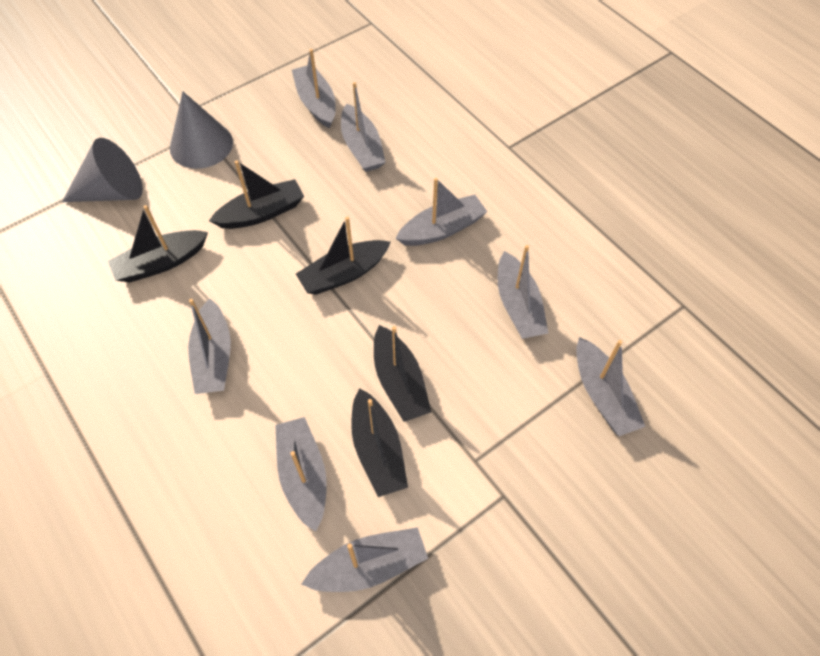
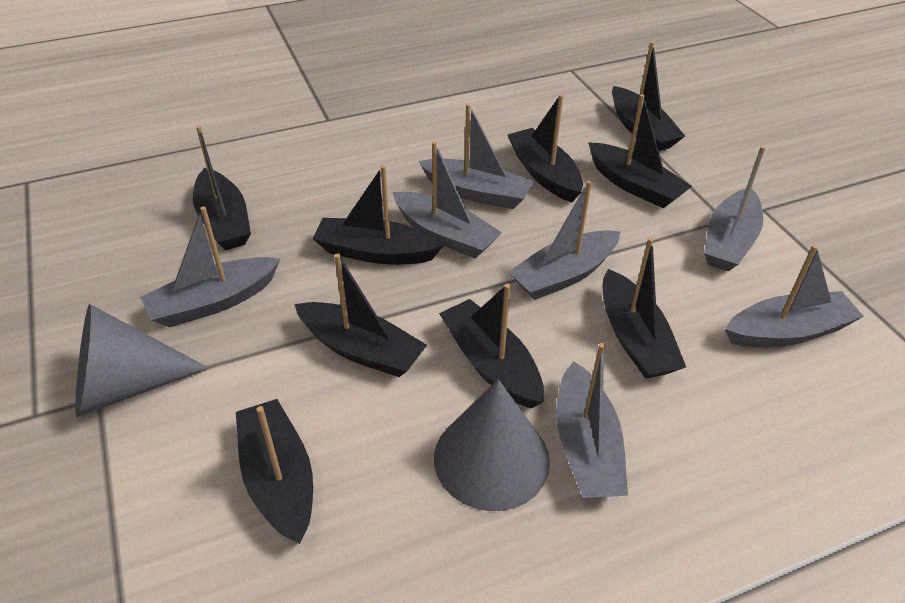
black boat: [108,205,208,283] [209,160,304,229] [296,216,391,295] [351,388,408,497] [374,325,431,422] = 5 -> [193,126,251,250] [236,399,313,544] [294,253,427,377] [313,165,444,265] [439,284,544,408] [508,94,583,202] [588,94,692,208] [603,237,686,379] [612,41,685,151] = 9
grey boat: [188,298,231,394] [275,417,327,532] [292,49,336,129] [301,527,428,592] [341,82,386,172] [395,178,487,246] [498,245,548,339] [576,337,646,436] = 8 -> [140,206,280,327] [393,141,502,259] [419,104,534,209] [508,181,620,300] [556,343,628,498] [704,146,766,271] [725,245,864,347] = 7

